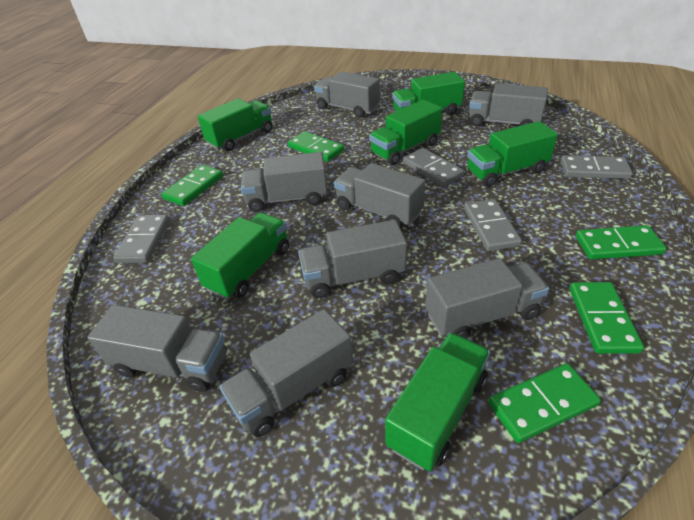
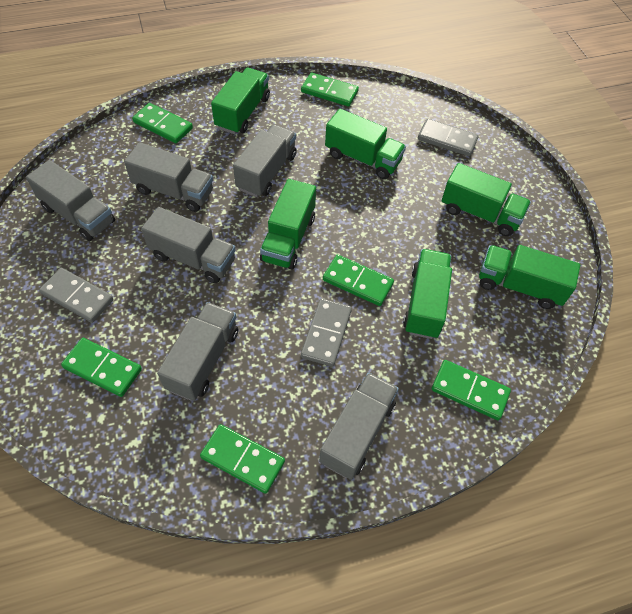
green domino: [162,165,223,206] [288,131,344,162] [488,363,601,443] [569,282,644,354] [576,225,666,259] = 5 -> [61,338,142,397] [132,103,193,143] [200,424,285,494] [301,72,359,106] [323,255,394,306] [432,360,511,420] = 6
grey domino: [113,214,170,263] [403,148,464,186] [464,199,522,251] [560,155,633,179] = 4 -> [39,268,113,323] [301,299,352,367] [418,119,478,156] = 3
grey truck: [87,305,227,392] [219,309,353,437] [241,152,328,212] [298,220,407,298] [314,71,380,118] [334,163,425,227] [425,258,549,339] [469,83,548,126] = 8 -> [26,160,115,241] [124,142,213,212] [141,207,236,283] [157,302,238,401] [233,124,297,197] [319,372,399,480] = 6

